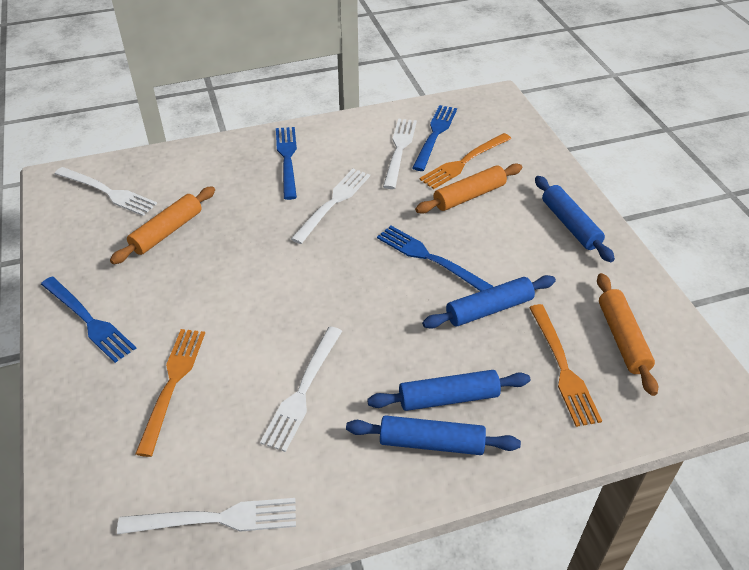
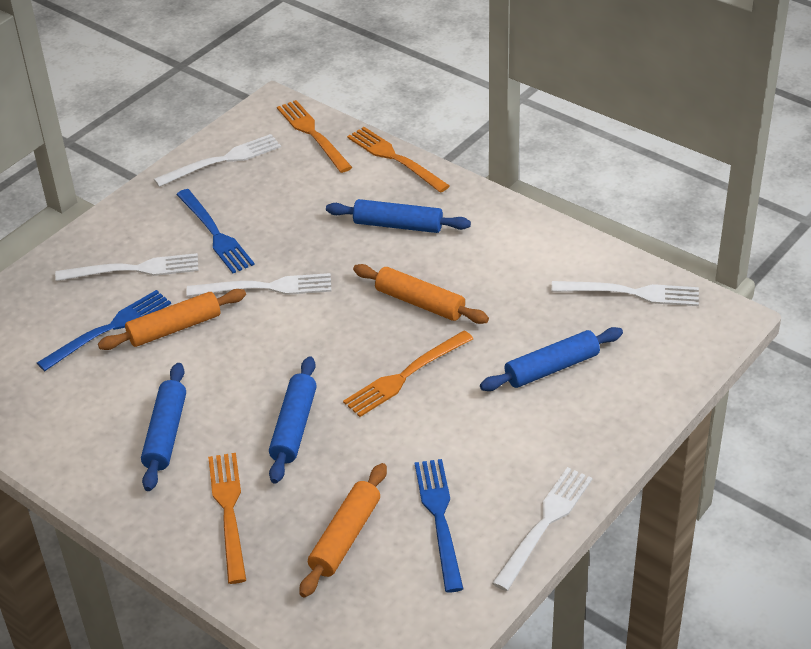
blue fork: [41,277,136,363] [276,127,297,200] [377,226,494,291] [412,105,457,171] = 4 -> [37,290,171,371] [176,189,255,273] [415,459,463,592] = 3
orange fork: [135,329,205,457] [419,133,511,189] [529,304,602,427] = 3 -> [208,453,246,584] [277,100,352,173] [343,330,473,417] [347,127,450,193] = 4

